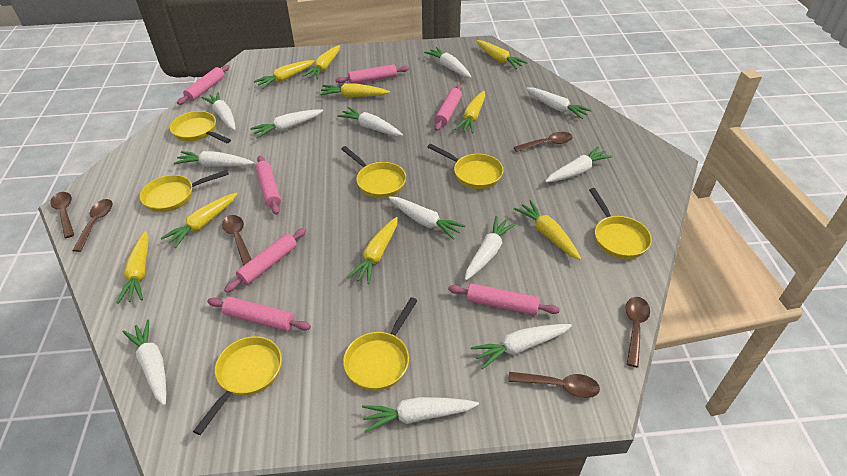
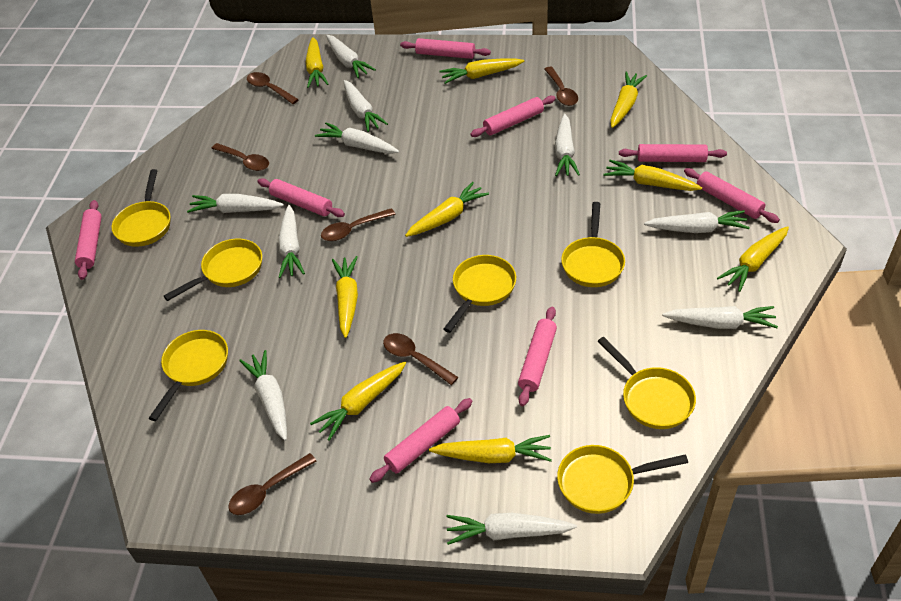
pink rolling pin: [177,65,230,105] [207,297,311,331] [224,228,306,293] [256,155,281,215] [335,64,409,84] [434,85,462,131] [448,283,560,315] = 7 -> [75,200,102,280] [257,178,345,217] [369,398,472,483] [400,38,491,59] [470,96,556,137] [518,307,557,406] [619,144,727,162] [684,168,780,223] = 8
white carrot: [123,319,166,406] [174,151,254,167] [202,92,236,130] [250,109,323,139] [337,107,403,136] [362,397,479,433] [389,197,465,240] [424,47,471,78] [465,216,516,280] [471,324,572,369] [526,88,592,119] [545,146,613,182] = 12 -> [187,194,284,213] [239,350,287,441] [278,205,305,278] [315,122,399,154] [326,35,376,78] [344,80,388,132] [446,513,577,545] [555,114,580,176] [644,210,750,233] [662,306,778,329] = 10

